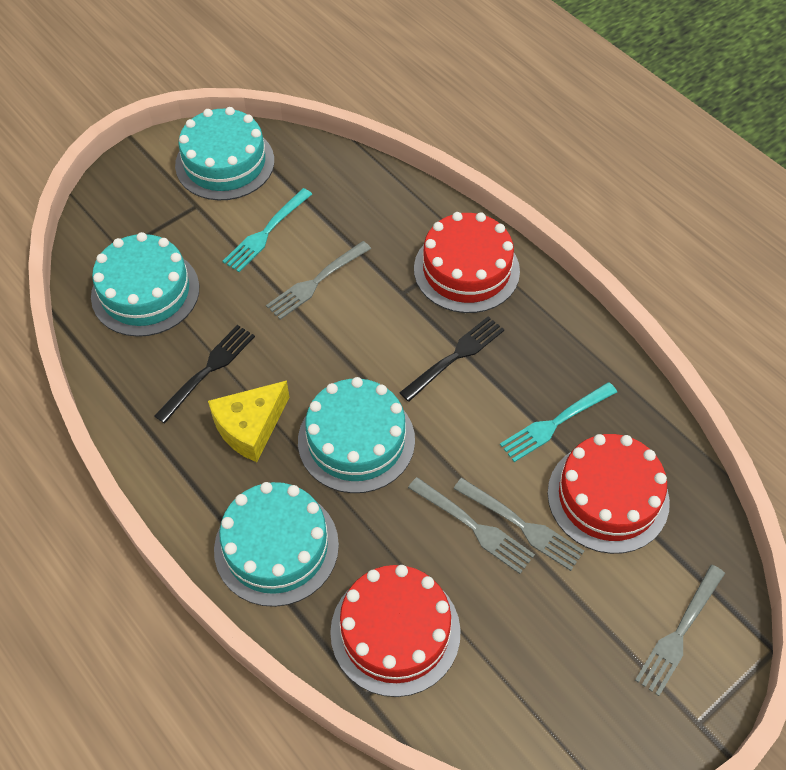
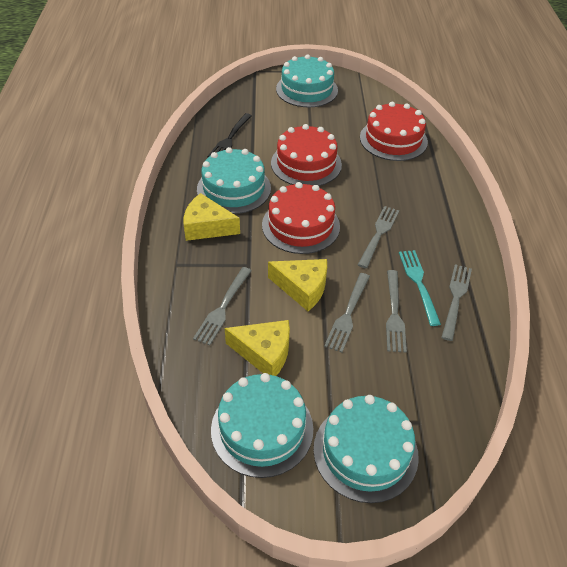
black fork: [154,325,255,423] [399,316,504,402] = 2 -> [208,113,252,157] = 1
grey fork: [266,241,371,320] [408,477,535,574] [453,478,584,571] [635,565,725,696] = 4 -> [193,267,252,345] [324,273,370,353] [358,206,399,268] [386,270,407,353] [441,264,472,341] = 5
turquoise fork: [222,188,312,272] [500,382,617,462] = 2 -> [399,250,441,326] = 1
yellow cheese: [208,380,289,462] = 1 -> [184,193,240,241] [225,320,290,376] [268,259,327,311] = 3

